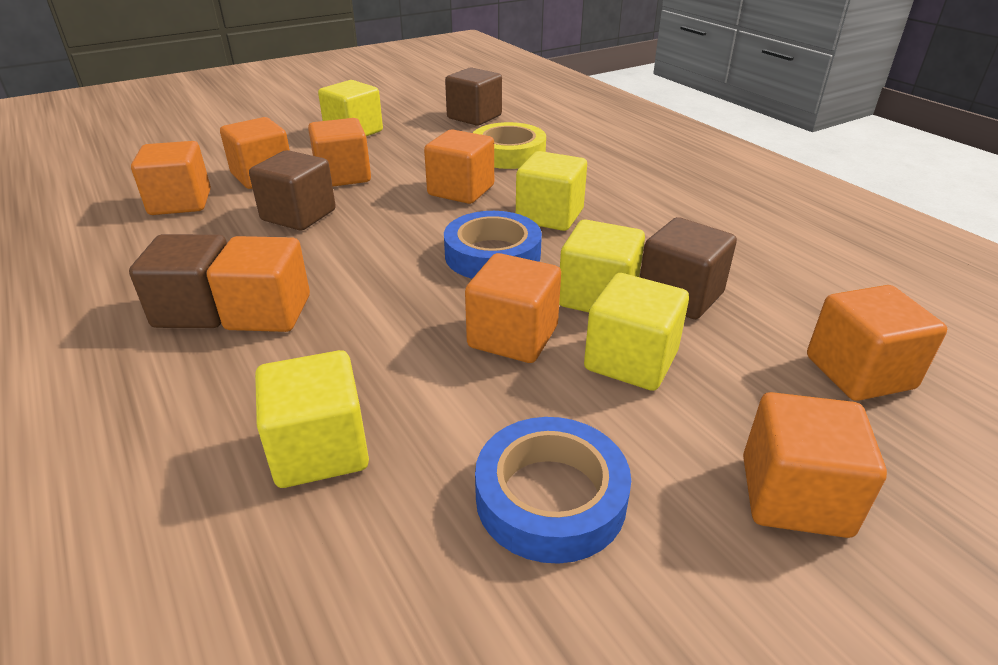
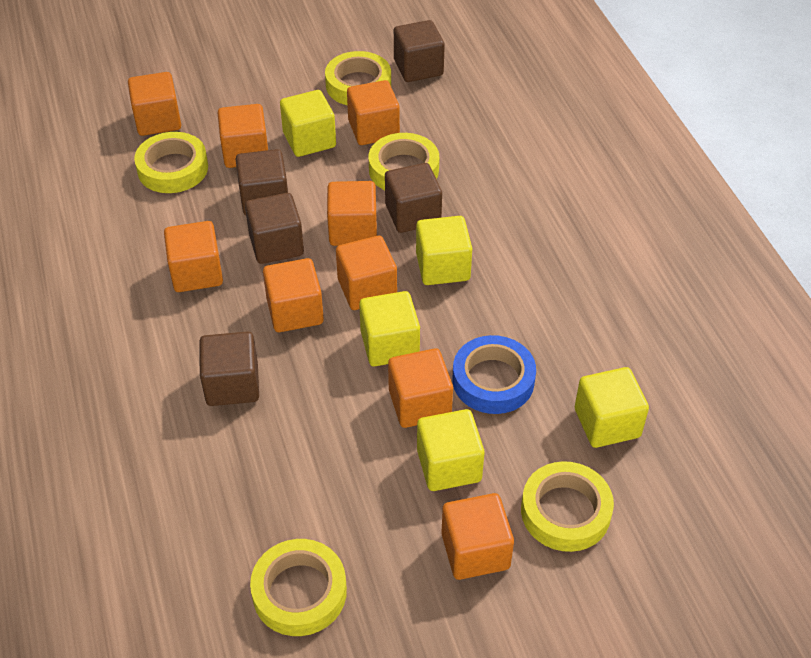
blue tape: [444,211,542,279] [475,417,631,564] = 2 -> [452,335,536,414] = 1
brown cube: [129,234,227,328] [249,150,336,230] [445,67,502,126] [640,217,737,319] = 4 -> [199,331,259,406] [236,149,288,216] [245,193,304,264] [385,163,442,233] [394,20,445,82] = 5
orange cube: [131,141,211,215] [207,236,310,332] [220,117,290,189] [308,118,371,187] [424,129,494,204] [465,253,561,363] [743,392,887,538] [807,285,947,401] = 8 -> [128,72,181,136] [164,221,223,292] [218,104,268,168] [263,258,324,332] [327,181,377,246] [336,236,397,310] [347,80,400,145] [388,348,453,428] [441,493,514,580] = 9
yellow tape: [473,122,546,169] = 1 -> [134,132,208,193] [250,539,347,636] [325,51,391,106] [369,133,439,190] [521,461,614,552] = 5

